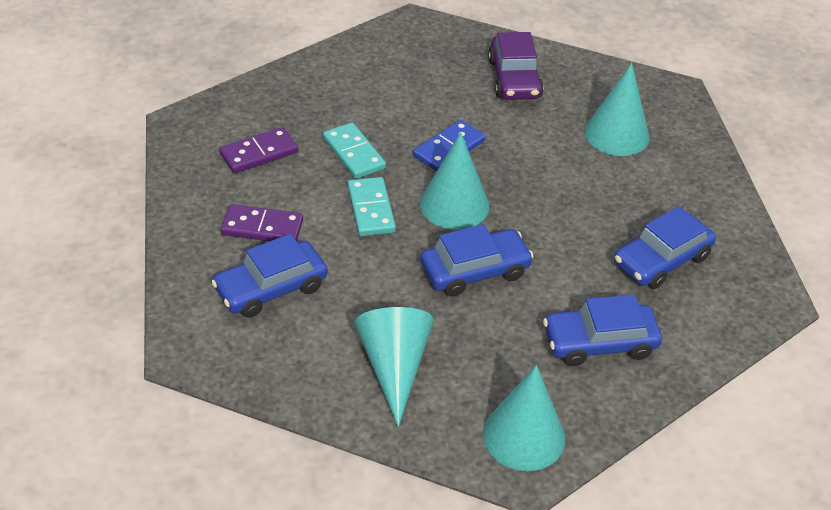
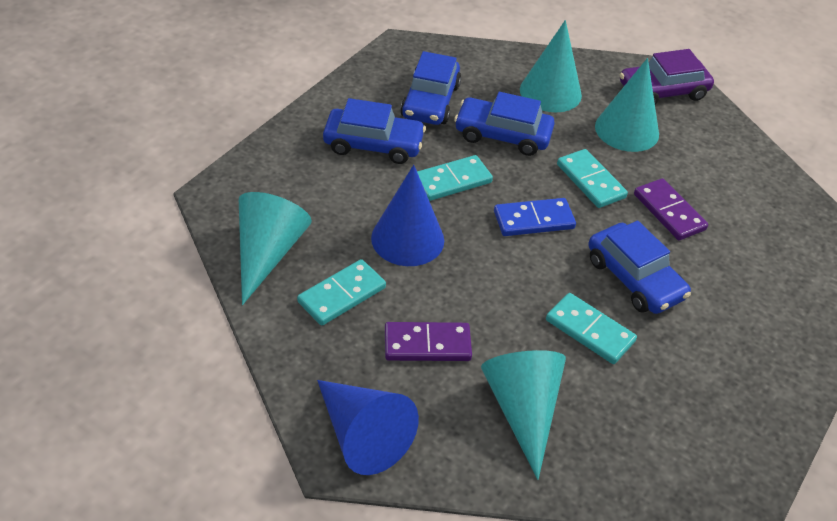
blue cone: none = 0 -> [317,380,419,475] [371,165,444,266] = 2
turquoise domino: [323,122,386,179] [347,177,396,236] = 2 -> [297,259,386,326] [417,155,493,201] [546,293,637,364] [557,149,628,208] = 4

